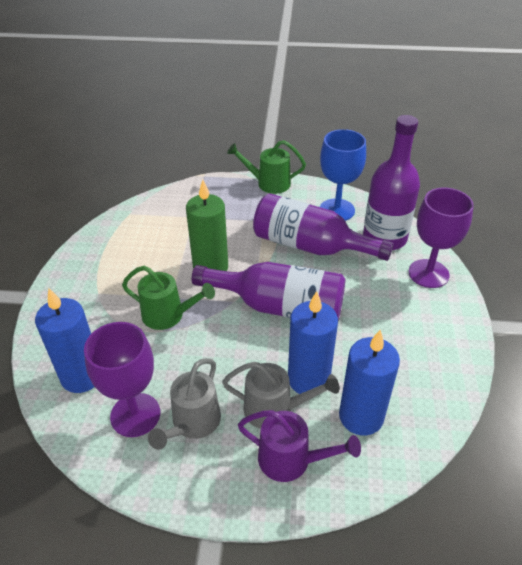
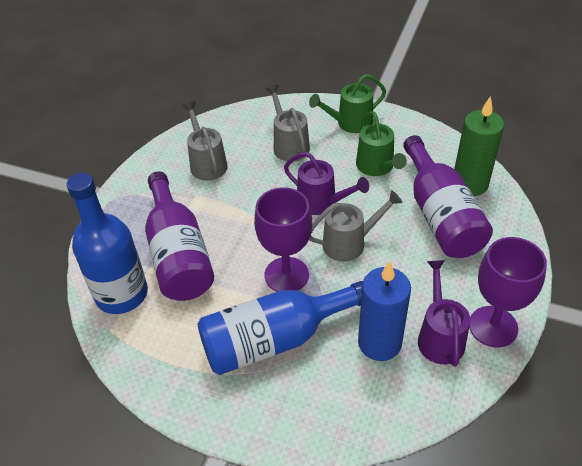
blue bottle: none = 0 -> [66,173,148,314] [198,281,363,375] = 2
blue candle: [35,288,94,393] [288,291,338,394] [339,330,400,436] = 3 -> [358,261,411,361] = 1
blue goblet: [320,129,366,221] = 1 -> none = 0
grey watering can: [148,358,221,450] [222,362,339,429] = 2 -> [182,102,228,181] [266,85,310,161] [309,190,402,262] = 3
purple bottle: [192,262,345,321] [253,193,394,261] [363,115,420,250] = 3 -> [145,171,214,301] [403,135,493,258] = 2
purple watering can: [238,410,361,482] = 1 -> [284,152,369,215] [418,260,470,367] = 2

